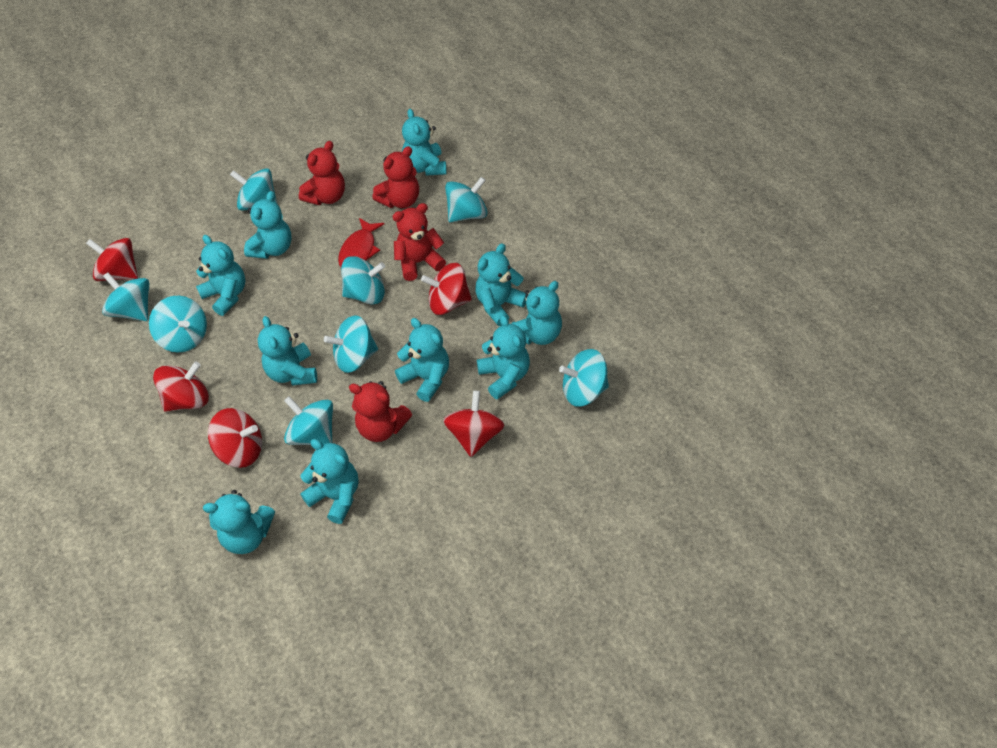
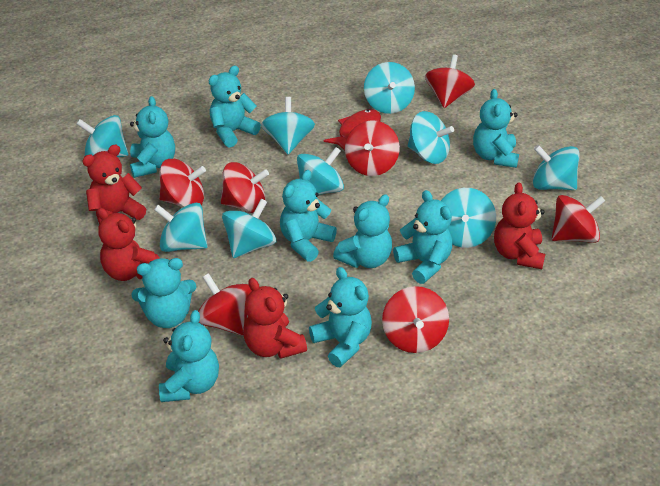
red spinning top: [86,238,138,281] [153,361,209,412] [208,408,262,468] [421,263,472,315] [443,390,505,457] = 5 -> [159,159,206,208] [198,273,252,336] [221,162,269,213] [345,120,400,176] [382,286,449,353] [425,54,475,108] [552,195,605,243] = 7
turquoise spinning top: [102,273,149,321] [149,296,207,353] [230,168,278,211] [284,396,333,445] [324,315,378,373] [341,256,385,305] [445,177,488,222] [559,349,609,407] = 8 -> [76,115,128,157] [154,203,208,252] [222,199,276,258] [261,97,315,155] [297,147,344,195] [364,62,415,114] [408,111,454,164] [441,188,496,248] [533,145,580,190] = 9
turquoise teddy bear: [196,235,245,316] [203,490,275,554] [244,191,292,259] [258,316,317,385] [300,439,359,524] [395,318,449,402] [402,109,446,176] [475,243,526,326] [477,315,530,400] [511,281,562,345] = 10 -> [130,96,175,178] [131,258,196,328] [159,310,219,402] [209,66,261,148] [280,170,337,262] [309,267,372,367] [333,194,392,268] [393,190,452,284] [473,89,519,168] = 9

